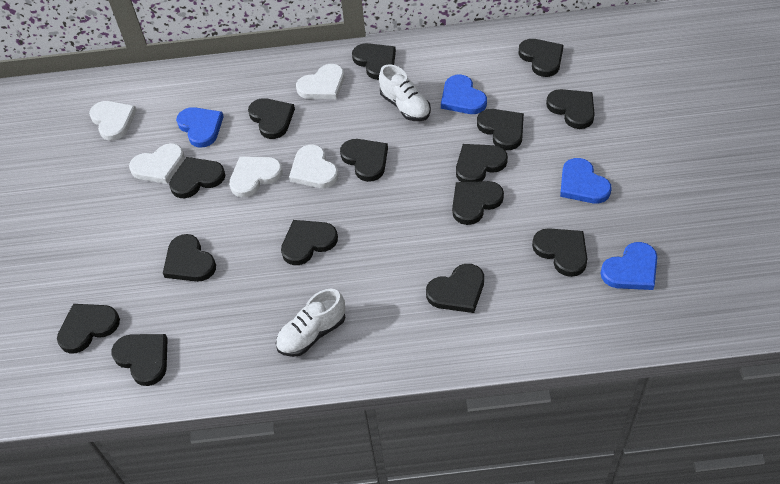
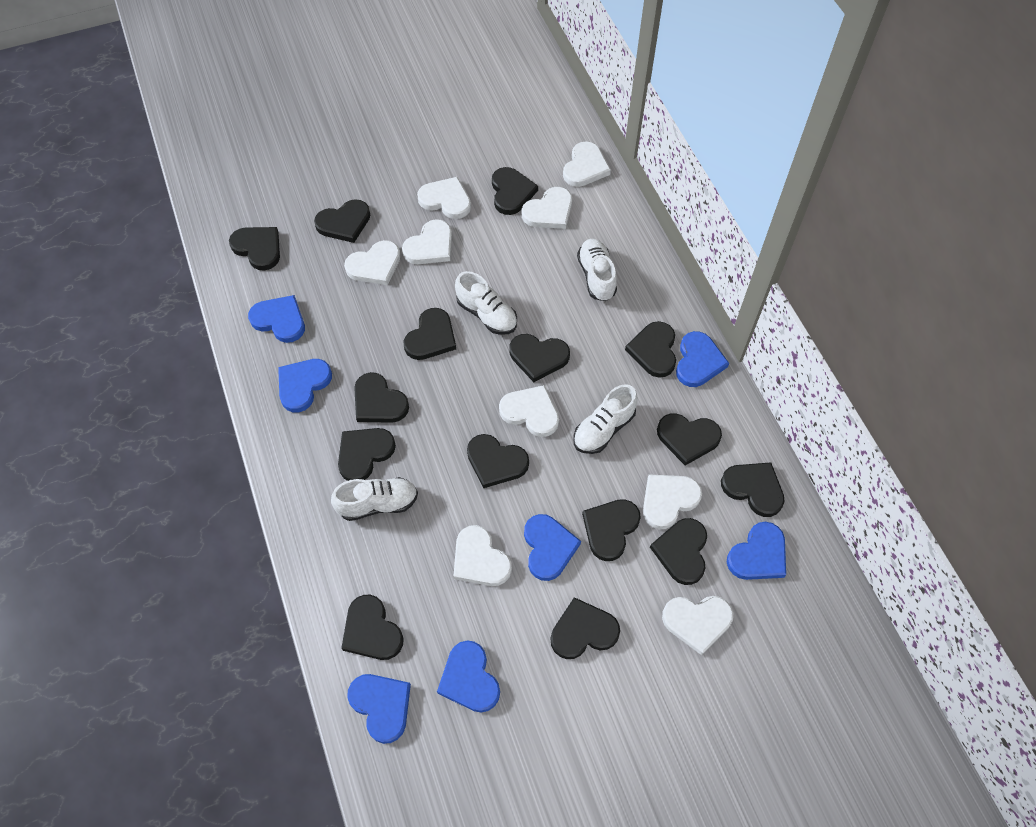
blue heart: [176,107,224,148] [441,75,487,114] [560,158,612,203] [601,242,657,290] = 4 -> [248,295,305,343] [278,359,332,412] [347,674,411,744] [437,640,500,712] [524,514,581,581] [676,331,729,387] [727,522,786,580] = 7
white heart: [89,101,137,141] [129,143,185,184] [229,157,283,197] [289,145,339,188] [296,64,344,99] = 5 -> [344,240,401,285] [402,219,452,264] [417,177,471,219] [453,525,512,586] [499,385,559,437] [522,187,572,229] [563,141,611,187] [643,474,702,529] [662,596,733,655] = 9
white shoe: [276,289,345,357] [379,64,431,121] = 2 -> [331,477,418,521] [455,271,517,335] [574,384,638,454] [577,239,617,301] = 4

